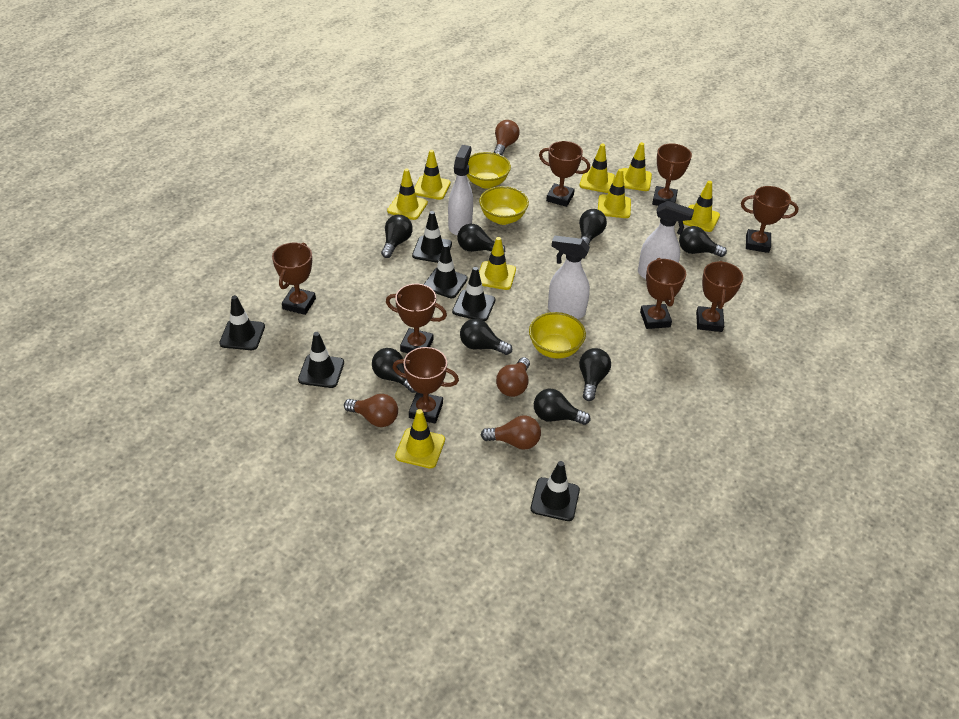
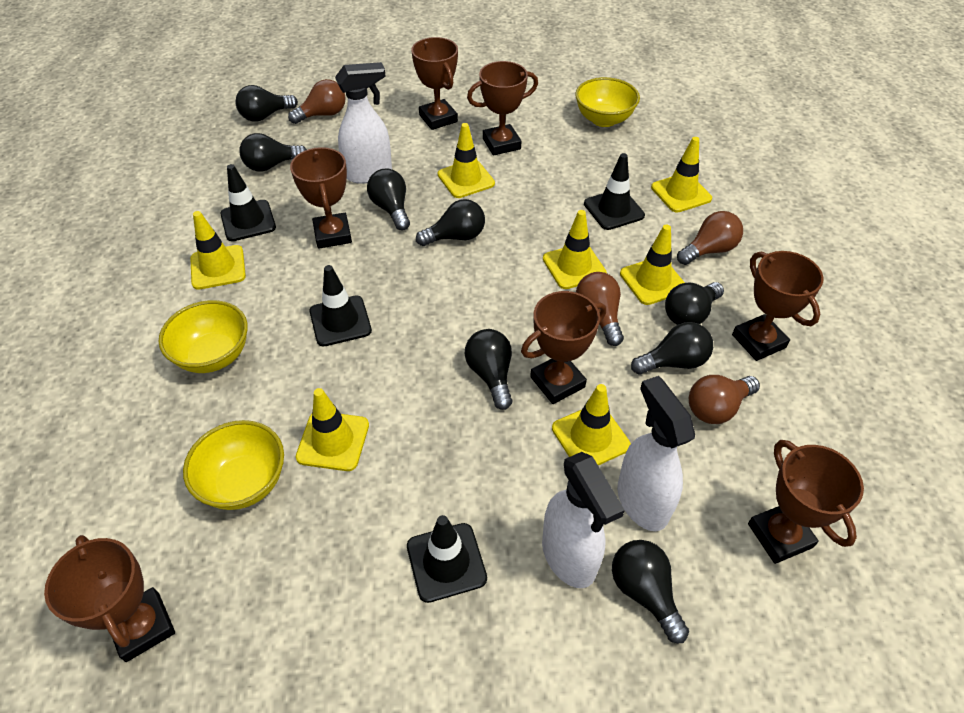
black traffic cone: [219,295,265,350] [298,332,344,388] [412,211,452,263] [423,244,468,298] [452,267,495,321] [531,461,580,521] = 6 -> [220,164,276,241] [309,265,372,346] [407,515,487,603] [584,153,645,230] = 4
brown trophy: [272,243,316,315] [386,284,447,353] [392,347,459,424] [539,141,590,207] [640,258,686,329] [652,143,692,206] [696,261,743,332] [741,186,799,253] = 8 -> [44,535,175,662] [290,147,352,249] [411,37,458,130] [467,61,538,156] [521,291,606,404] [732,251,824,361] [748,440,864,564] = 7
yellow traffic cone: [387,169,428,220] [395,409,445,469] [414,150,451,200] [479,237,516,290] [580,144,615,193] [598,169,631,218] [622,142,652,191] [683,181,720,232] = 8 -> [190,211,246,290] [296,388,369,471] [438,123,495,198] [543,210,607,289] [552,384,631,465] [620,225,685,305] [651,137,712,213] = 7

